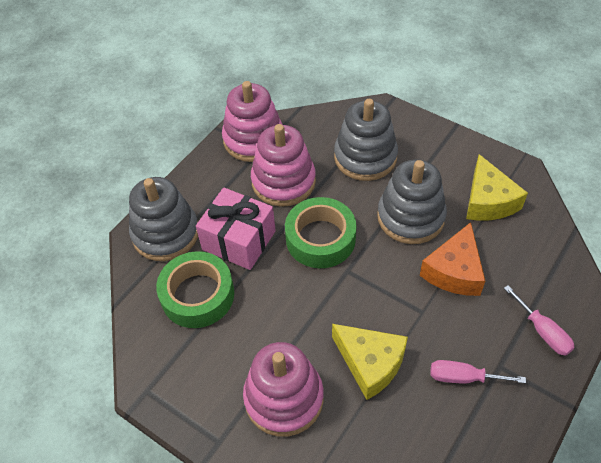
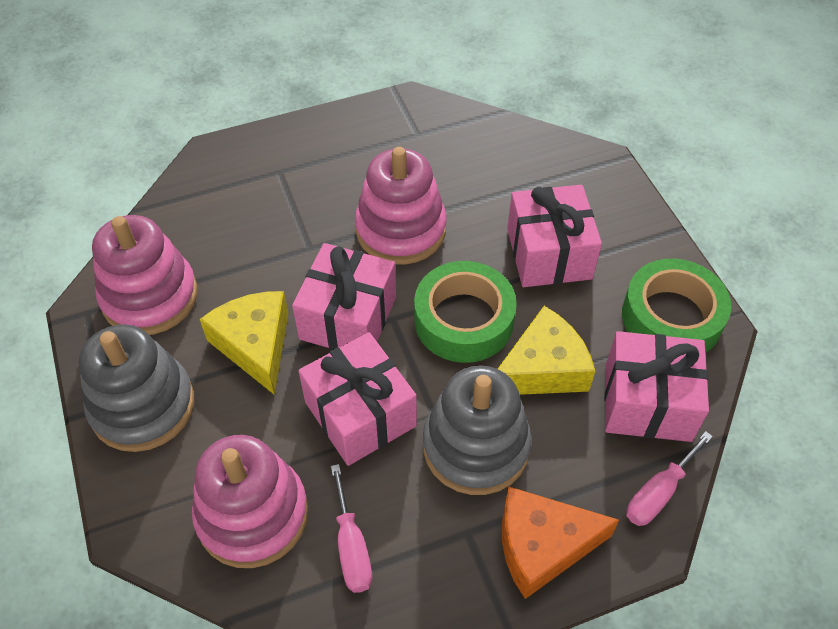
grey stacking toy: [129,177,198,261] [334,99,398,181] [377,160,447,244] = 3 -> [79,324,194,452] [423,365,532,495] = 2
pink gift: [196,187,276,270] = 1 -> [292,243,396,350] [299,332,417,466] [507,185,602,287] [604,331,709,442] = 4

